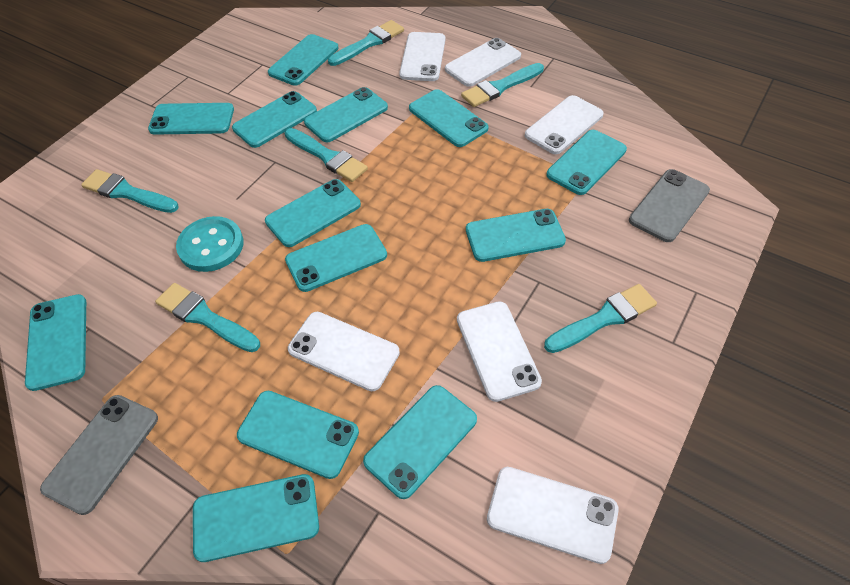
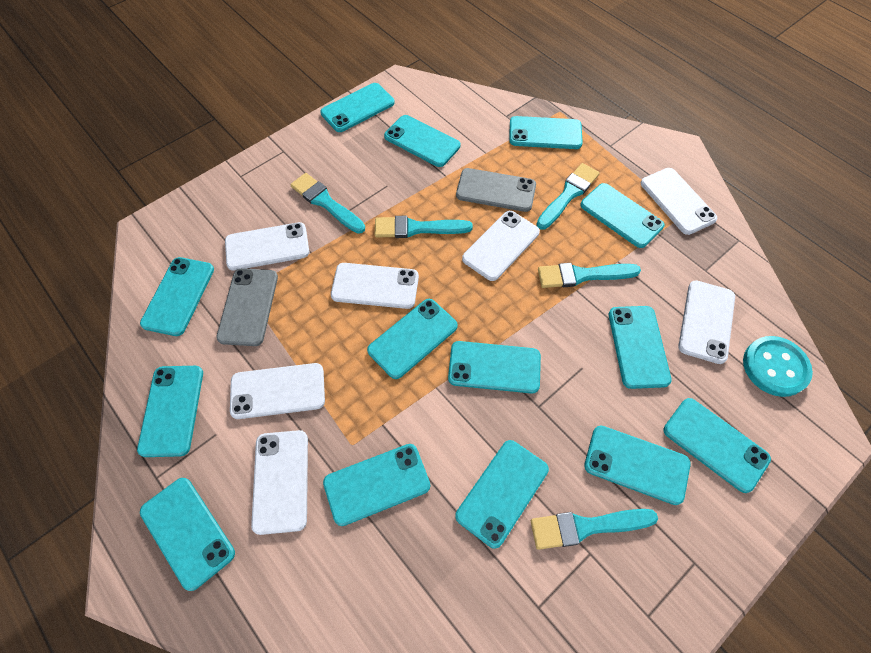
turquoise brush: [81,169,179,213] [155,283,260,352] [285,128,368,182] [328,20,404,66] [461,63,544,107] [544,284,657,353] = 6 -> [290,173,365,234] [375,216,473,238] [531,509,658,550] [536,163,600,230] [538,263,641,288] = 5
turquoise phone: [25,294,86,391] [148,103,234,135] [193,474,319,562] [232,91,317,148] [237,391,359,479] [265,179,361,247] [268,34,339,86] [285,224,387,292] [304,87,388,142] [363,385,477,499] [409,89,489,147] [466,209,566,262] [546,130,627,195] = 13 -> [137,366,203,457] [140,257,214,336] [140,478,235,591] [320,83,395,132] [323,444,430,526] [367,299,458,379] [384,115,460,167] [448,341,541,394] [455,440,549,549] [509,116,583,149] [580,183,664,248] [584,426,691,505] [609,306,672,389] [663,398,771,493] = 14
white phone: [288,312,400,391] [399,32,445,81] [445,38,521,87] [457,301,542,402] [487,467,619,564] [525,95,604,154] = 6 -> [225,222,309,271] [230,363,325,419] [251,430,308,535] [331,263,419,309] [462,211,540,281] [641,168,718,235] [678,280,735,364] = 7

